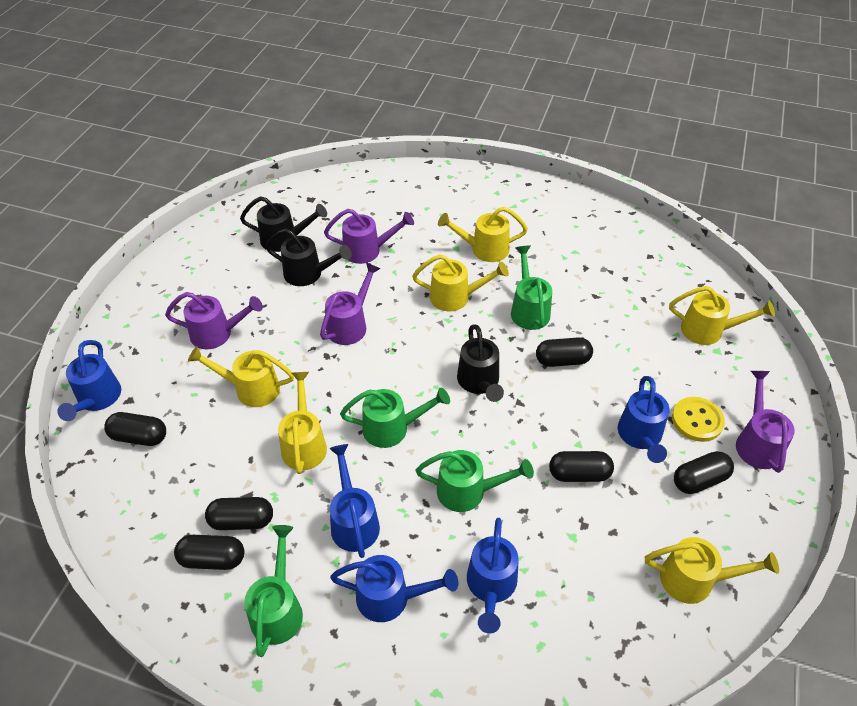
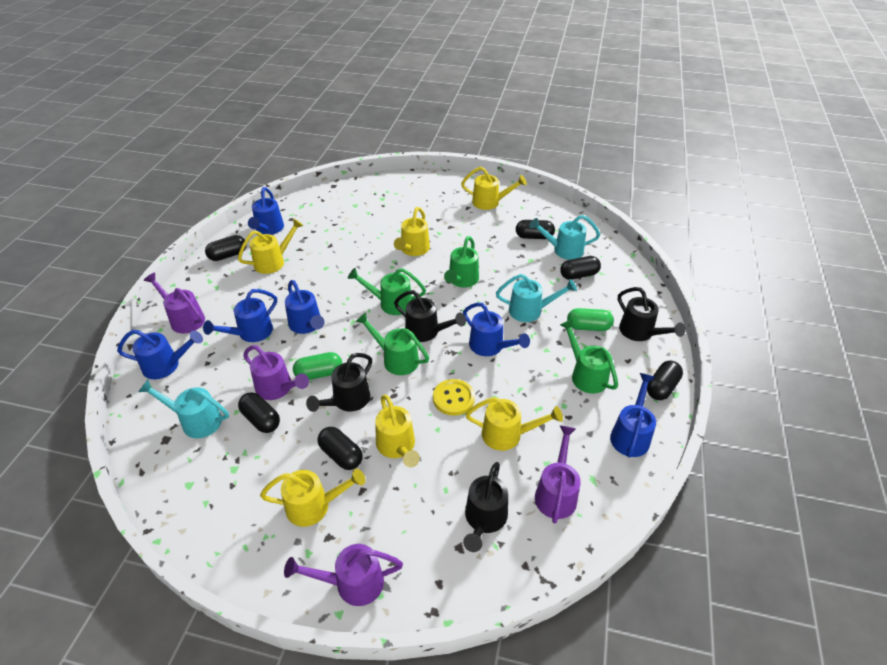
black watering can: [240,196,327,252] [265,228,352,286] [457,324,504,402] = 3 -> [306,353,372,412] [394,290,466,342] [463,462,508,552] [618,287,686,341] = 4
blue watering can: [57,340,121,421] [329,444,380,558] [330,555,458,622] [467,518,519,634] [618,376,669,463] = 5 -> [117,330,203,379] [203,289,277,342] [248,187,284,235] [285,280,325,334] [463,303,530,356] [610,373,656,457] = 6
green capsule: none = 0 -> [293,352,342,380] [567,308,614,331] = 2
turquoise watering can: none = 0 -> [138,380,229,438] [496,274,577,322] [529,215,600,260] = 3

